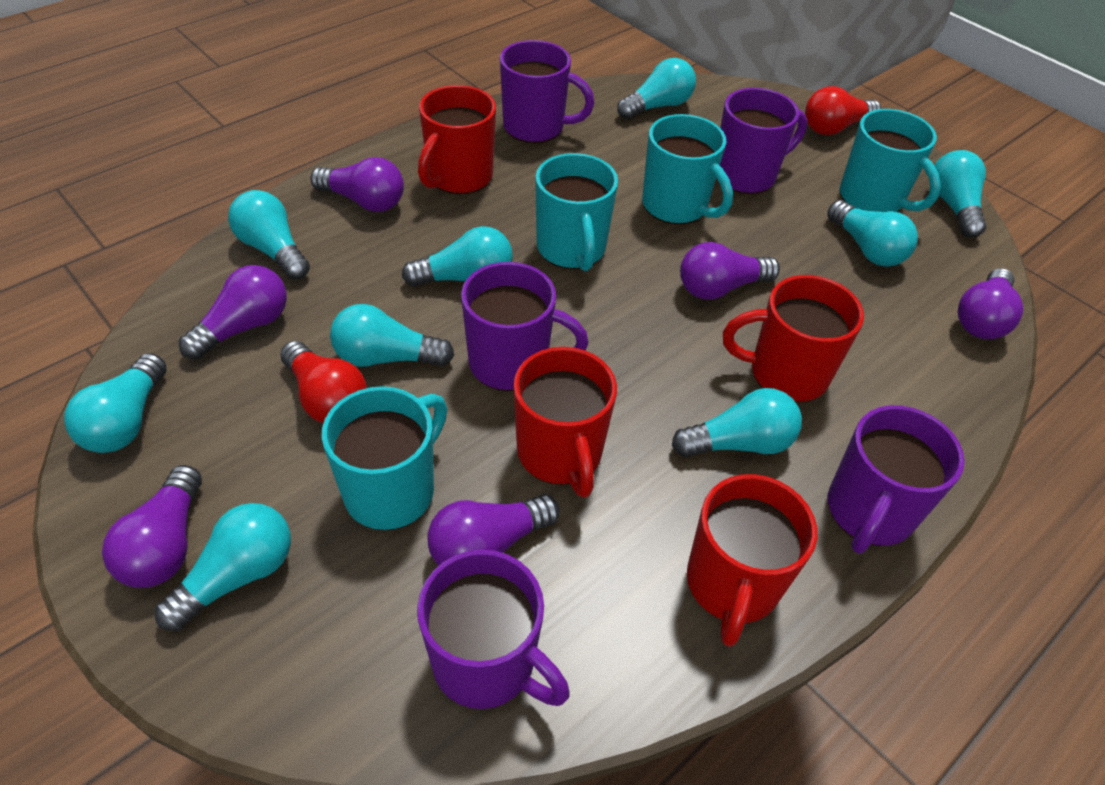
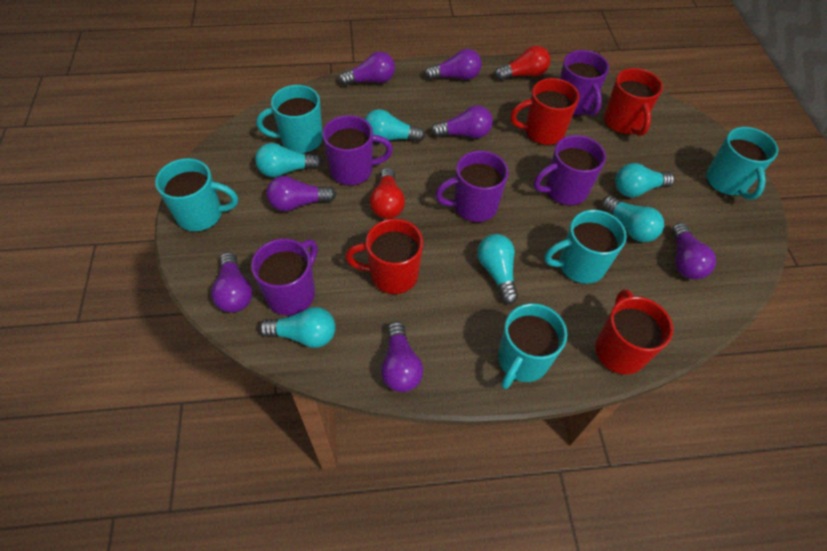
purple light bulb: [102,465,202,588] [179,265,287,359] [310,157,404,212] [427,494,560,566] [680,242,780,300] [958,268,1023,339] = 6 -> [211,252,252,313] [266,176,336,211] [338,52,395,86] [381,321,423,392] [424,49,482,80] [431,105,493,138] [671,223,716,280] = 7
turquoise light bulb: [64,353,167,453] [154,503,291,631] [228,190,310,280] [330,304,454,367] [402,226,513,287] [617,58,696,119] [672,388,802,457] [827,200,918,266] [934,150,987,238] = 9 -> [255,143,323,177] [259,307,336,348] [365,109,425,142] [477,234,518,304] [602,195,664,242] [615,163,675,197] = 6
turquoise mug: [322,386,447,530] [535,153,618,271] [642,114,733,224] [840,109,941,212] = 4 -> [155,158,238,232] [256,85,323,154] [498,303,567,389] [544,210,627,284] [706,127,778,200] = 5

